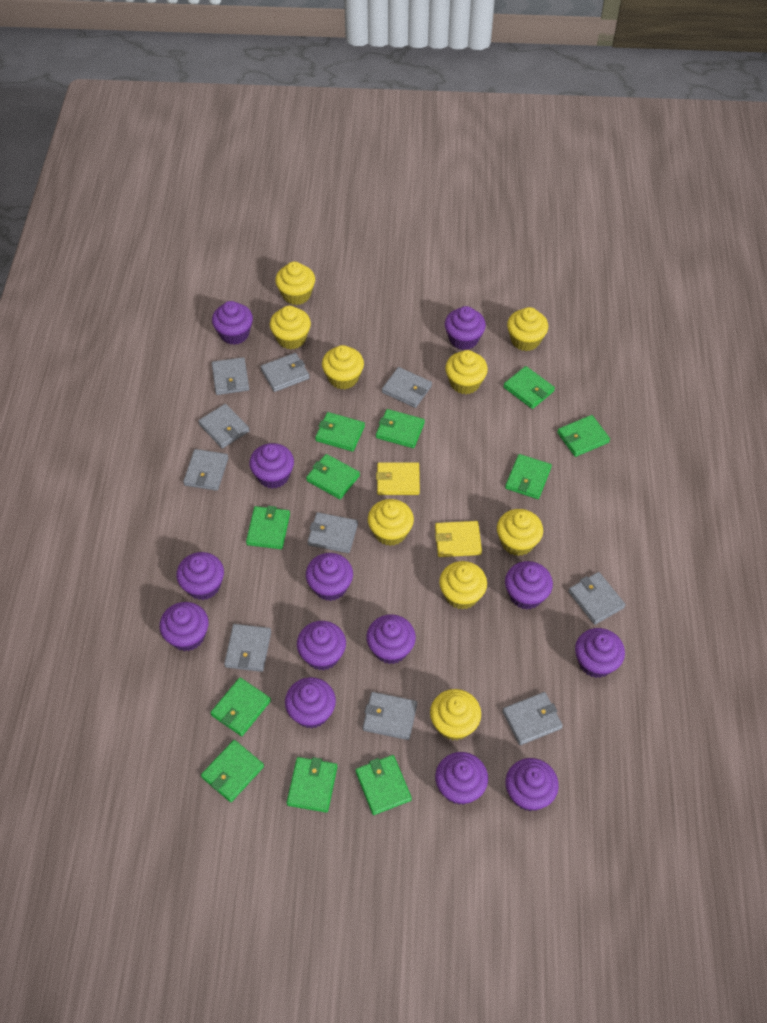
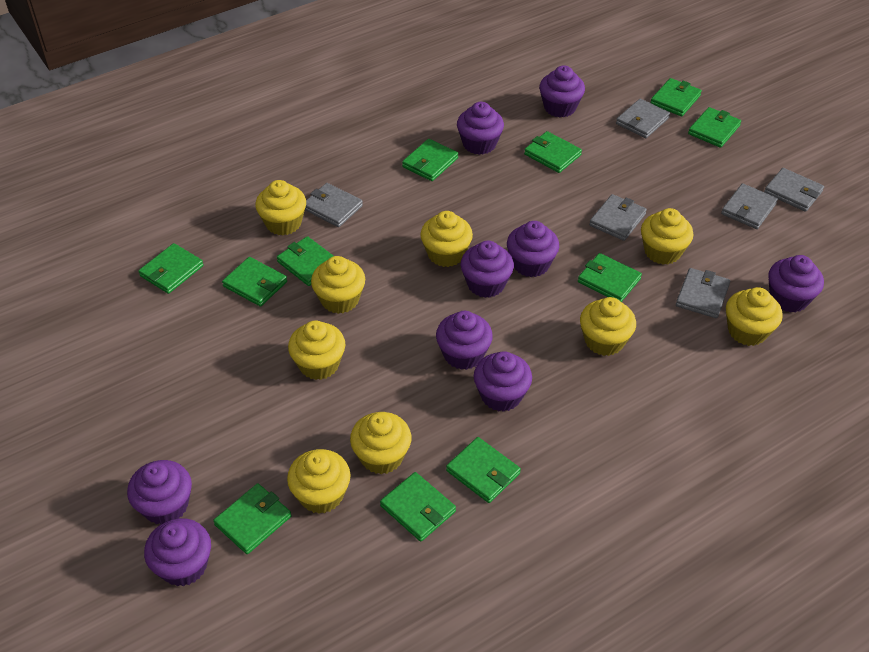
grey wallet: [183,449,229,491] [198,404,250,449] [212,357,249,395] [224,624,271,672] [261,353,310,392] [307,512,358,553] [363,692,417,740] [382,367,432,408] [502,692,563,745] [568,572,626,625] = 10 -> [305,183,363,227] [589,194,647,241] [616,99,670,138] [676,268,730,318] [721,183,778,229] [764,168,824,212] = 6
purple cupcake: [159,602,209,651] [176,552,224,600] [212,301,253,345] [249,443,294,489] [285,677,336,729] [297,621,346,670] [306,553,353,601] [366,614,416,664] [435,752,488,805] [445,306,486,350] [505,561,553,610] [505,758,559,811] [575,628,625,678] = 13 -> [127,460,192,524] [144,518,211,586] [436,311,493,370] [457,102,504,155] [460,240,514,298] [474,351,532,412] [507,221,559,277] [539,65,585,118] [768,255,824,313] = 9
yellow wallet: [376,462,420,495] [435,521,482,557] = 2 -> none = 0

